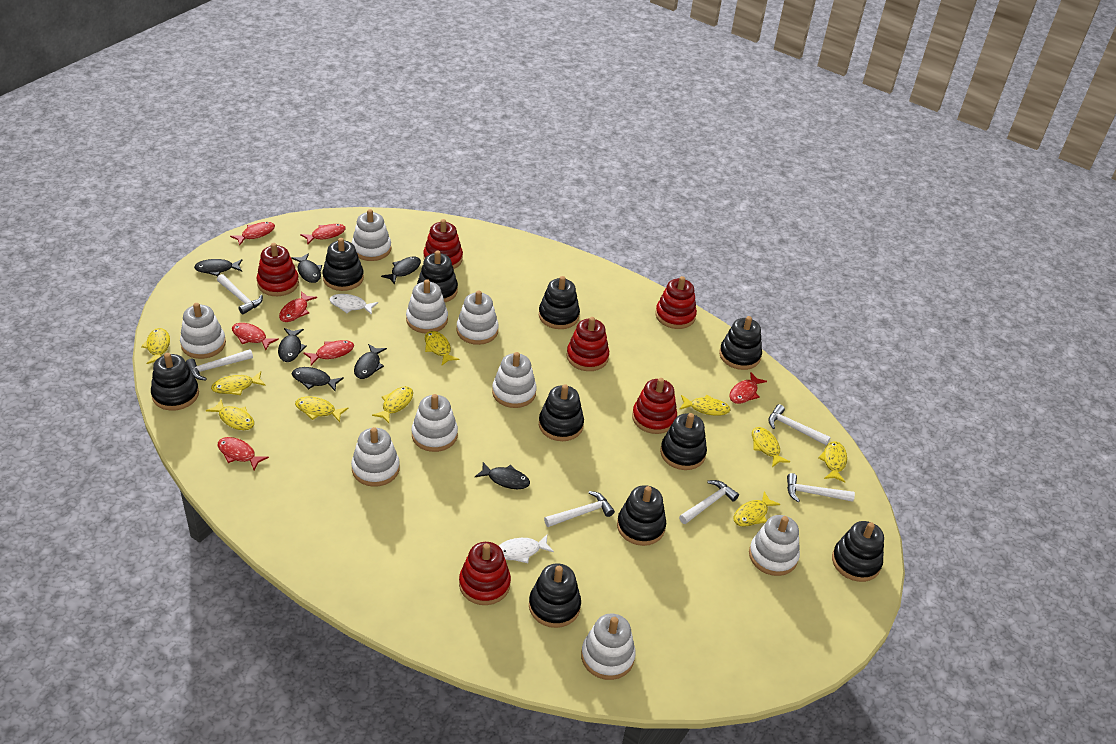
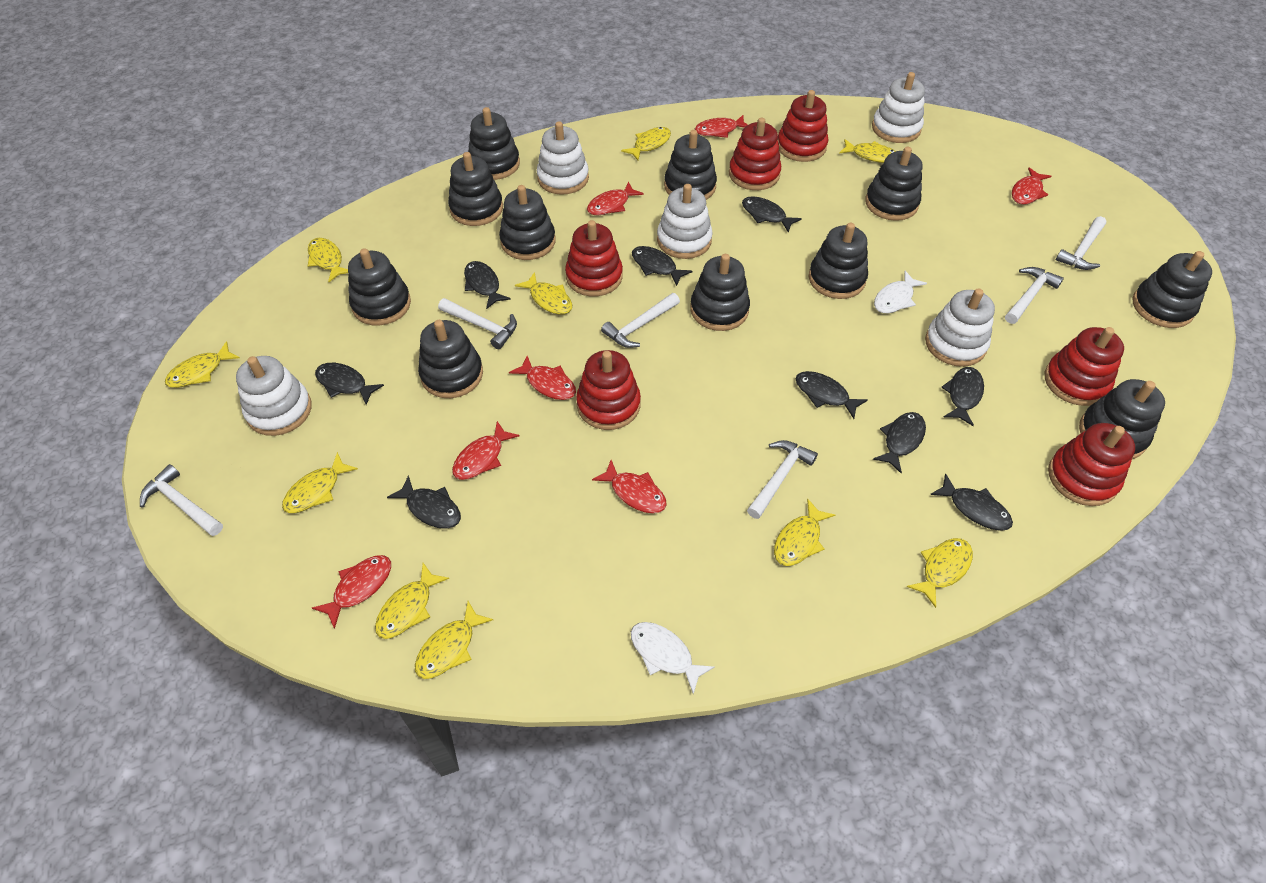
black fish: [194,259,242,276] [278,328,307,362] [291,253,322,283] [292,367,344,391] [354,344,387,379] [381,257,421,285] [475,462,530,489] = 7 -> [315,363,384,405] [387,475,461,529] [464,261,511,309] [632,246,693,286] [742,196,802,233] [796,371,868,419] [873,412,926,473] [930,474,1013,531] [941,367,984,426] = 9
black stacking toy: [151,353,199,411] [322,238,364,291] [417,250,458,302] [529,563,581,628] [539,276,580,329] [539,384,584,441] [617,485,666,546] [660,413,707,470] [719,316,762,370] [832,521,884,582] = 10 -> [348,248,411,325] [418,320,483,398] [448,152,503,226] [468,107,520,180] [499,185,555,260] [664,130,717,200] [690,254,750,331] [809,223,868,299] [865,147,922,221] [1079,379,1165,459] [1133,251,1212,328] = 11
white stacking toy: [180,303,226,359] [351,427,400,487] [352,209,391,261] [406,279,448,333] [412,394,458,452] [457,290,499,345] [492,352,537,408] [581,613,636,680] [749,515,800,576] = 9 -> [236,356,312,436] [537,121,589,195] [657,184,713,259] [872,72,925,143] [925,288,995,367] = 5

